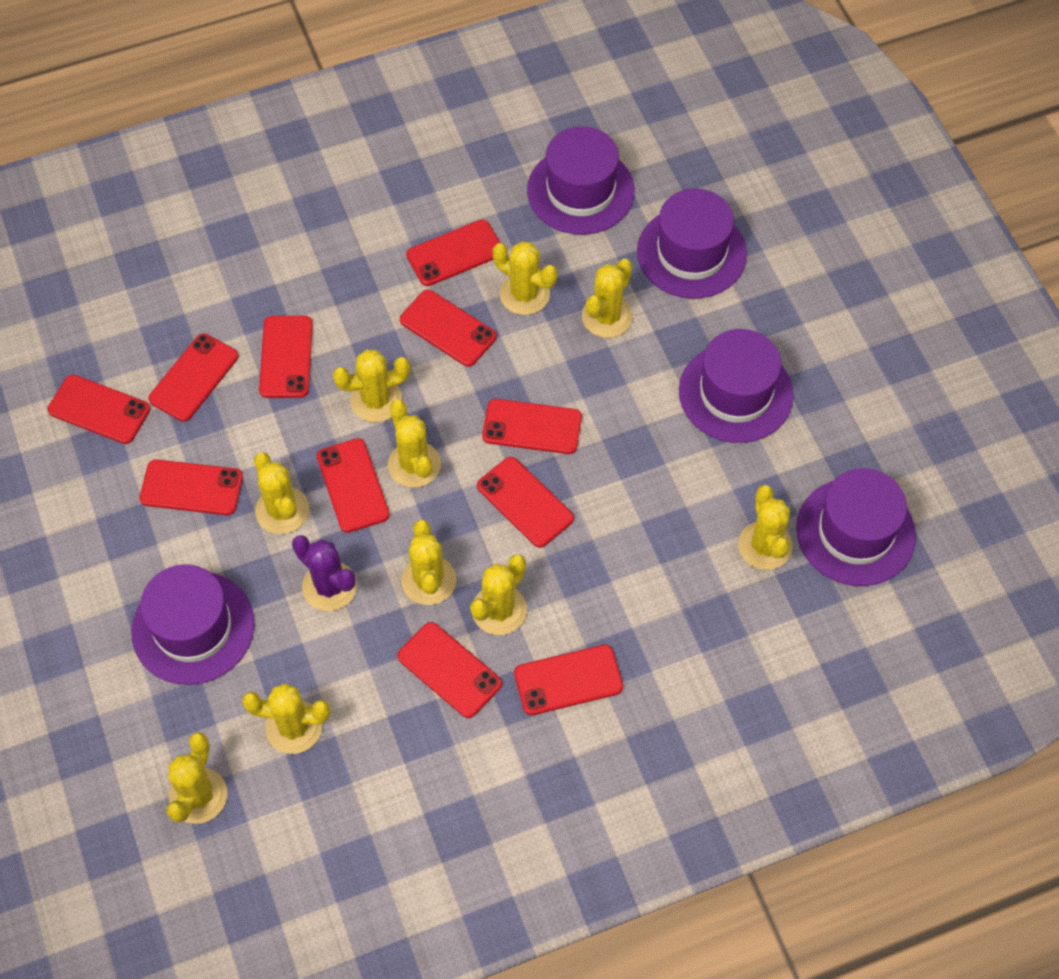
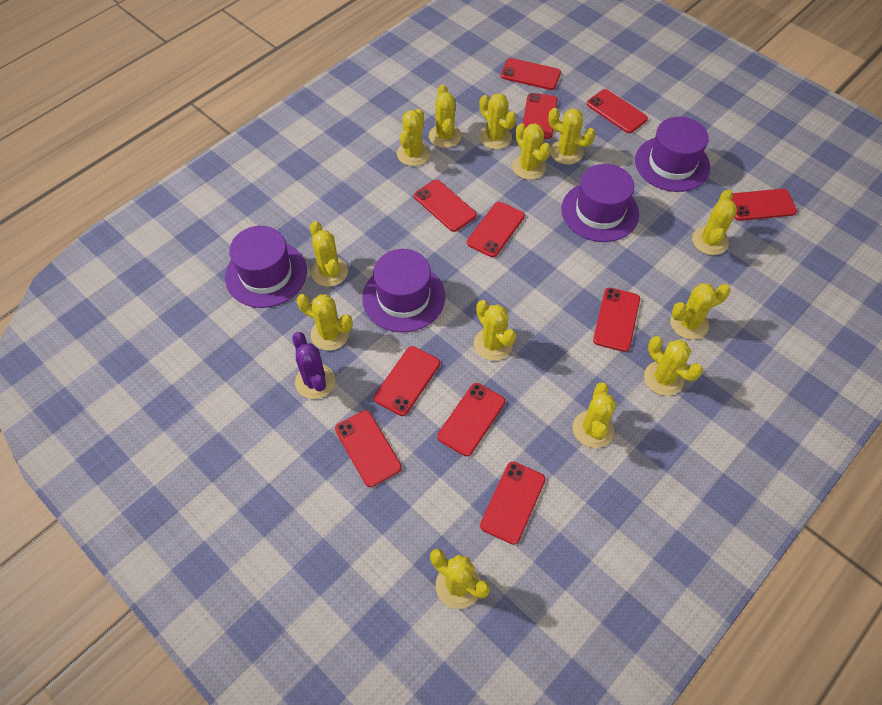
purple hat: [131,564,255,685] [527,126,635,235] [637,189,747,299] [679,329,794,443] [796,468,916,586] = 5 -> [225,226,307,308] [362,249,445,332] [561,164,639,242] [635,117,710,192] = 4
yellow cactus: [167,732,227,824] [242,683,330,754] [254,452,309,534] [333,350,410,422] [388,400,441,488] [402,520,456,605] [470,554,527,635] [493,241,557,315] [582,259,633,338] [738,485,793,570] = 10 -> [297,294,353,350] [310,221,348,287] [397,109,430,166] [429,84,462,148] [430,549,490,609] [474,300,516,361] [479,93,517,149] [512,123,551,180] [548,108,596,165] [573,382,616,448] [644,336,703,396] [670,283,731,340] [692,189,737,255] = 13

